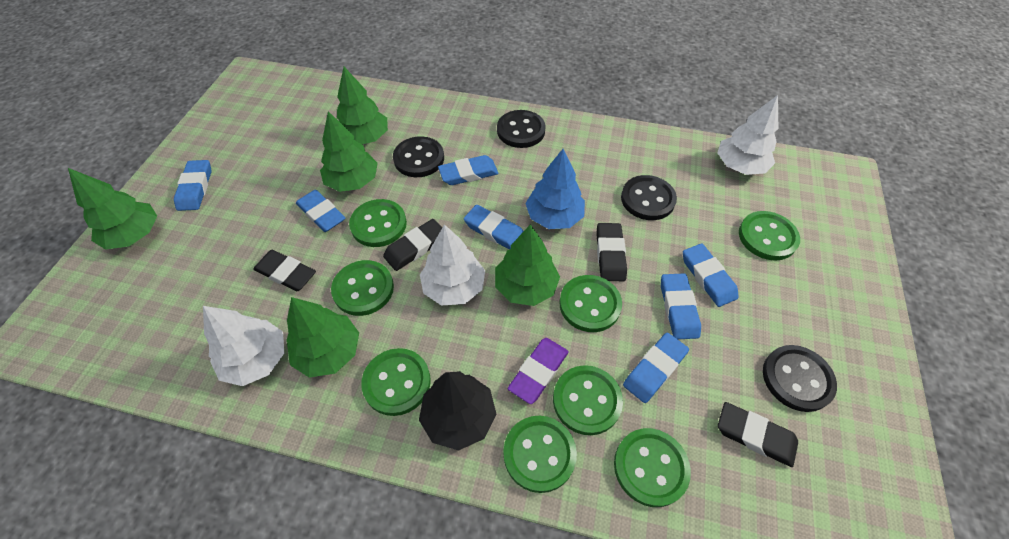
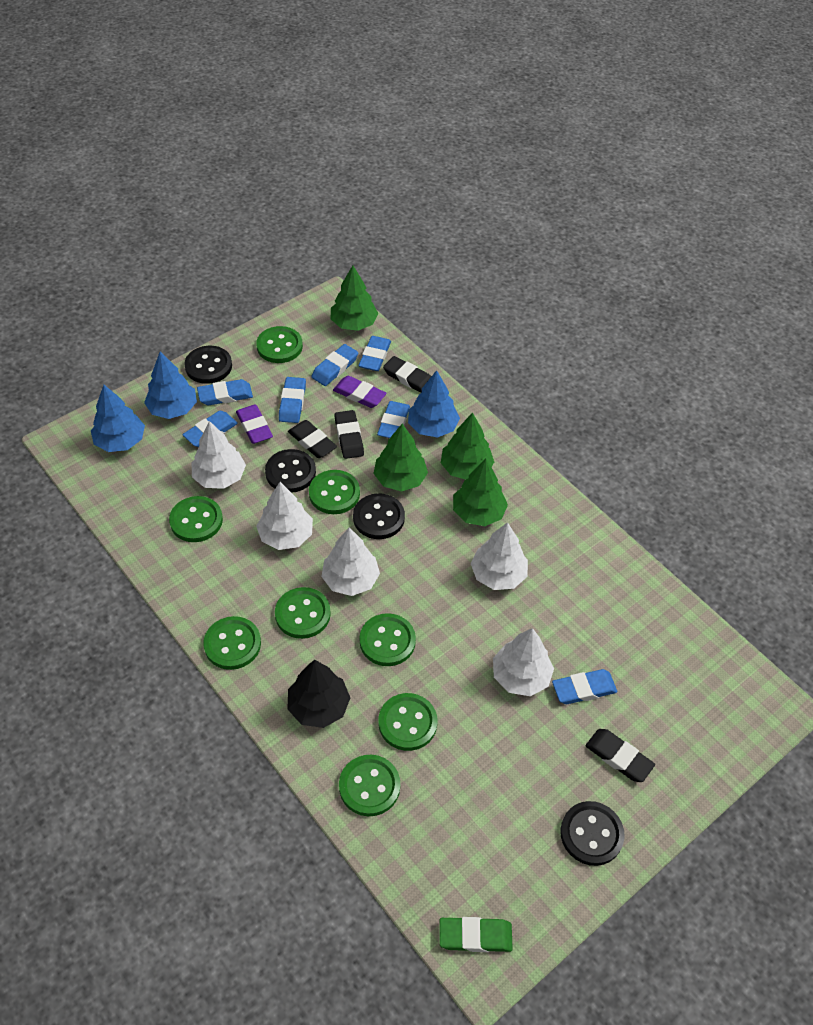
blue tree: [525,149,585,229] = 1 -> [91,385,145,452] [144,352,197,419] [408,370,460,438] = 3
green eraser: none = 0 -> [440,917,513,952] = 1
green tree: [68,168,157,250] [286,297,359,378] [320,111,378,192] [337,67,388,144] [495,224,560,306] = 5 -> [331,266,378,331] [373,424,428,492] [441,413,494,480] [453,459,508,526] = 4
purple eraser: [508,338,569,404] = 1 -> [236,404,273,444] [333,376,387,408] = 2
white tree: [203,306,284,386] [420,224,485,306] [717,95,778,175] = 3 -> [192,421,246,489] [256,482,313,550] [321,527,380,596] [470,522,528,590] [493,628,554,696] = 5

